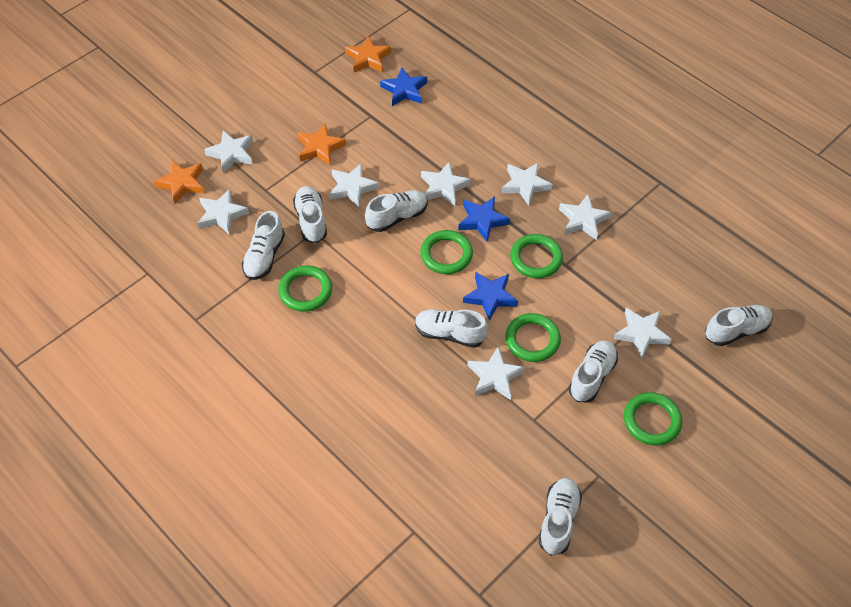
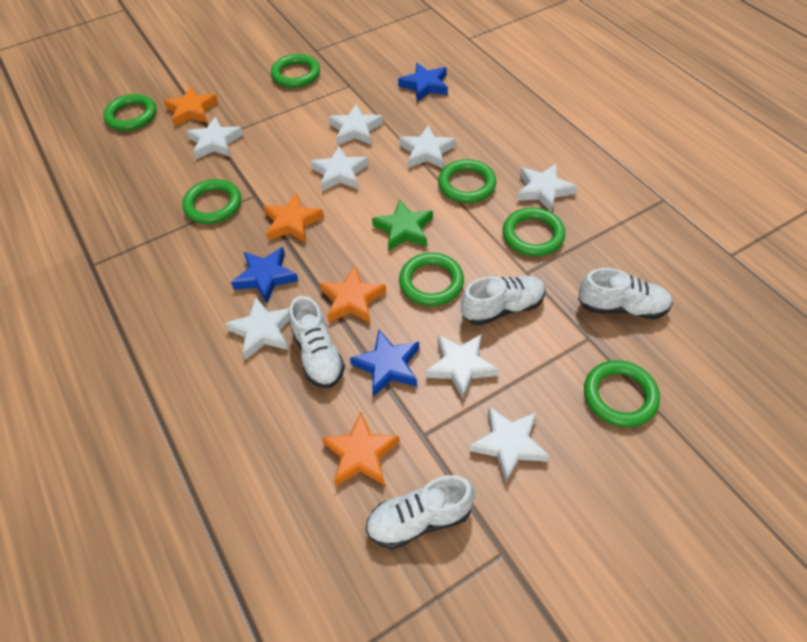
green ring: [278,265,332,312] [420,230,473,274] [505,313,561,362] [510,234,563,278] [624,392,682,445] = 5 -> [103,94,156,131] [182,179,241,224] [271,54,320,88] [399,253,464,306] [438,159,496,203] [503,208,565,256] [584,360,660,427] = 7
green star: none = 0 -> [372,199,433,251] = 1
orange star: [153,160,204,204] [297,123,346,165] [345,36,391,72] = 3 -> [164,86,218,127] [263,193,324,243] [320,266,386,323] [322,412,400,486] = 4
white shoe: [242,211,285,280] [293,186,327,243] [365,190,428,232] [415,309,488,348] [539,478,582,556] [569,340,618,403] [705,305,773,346] = 7 -> [289,296,345,388] [366,475,475,549] [461,276,546,325] [578,268,673,319] = 4

